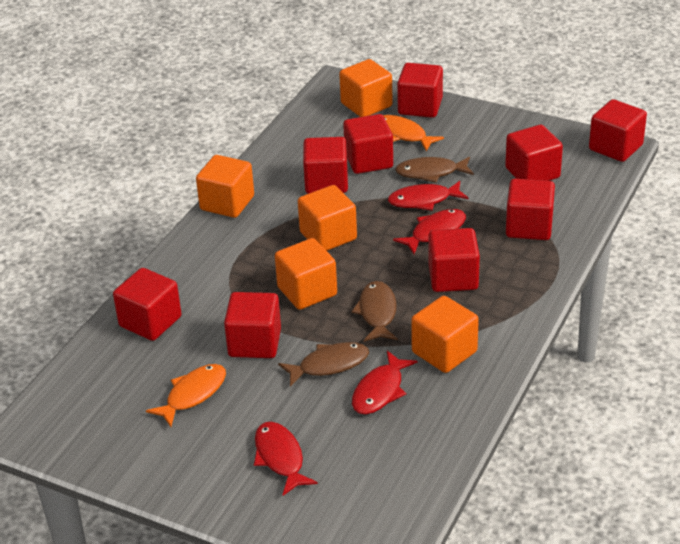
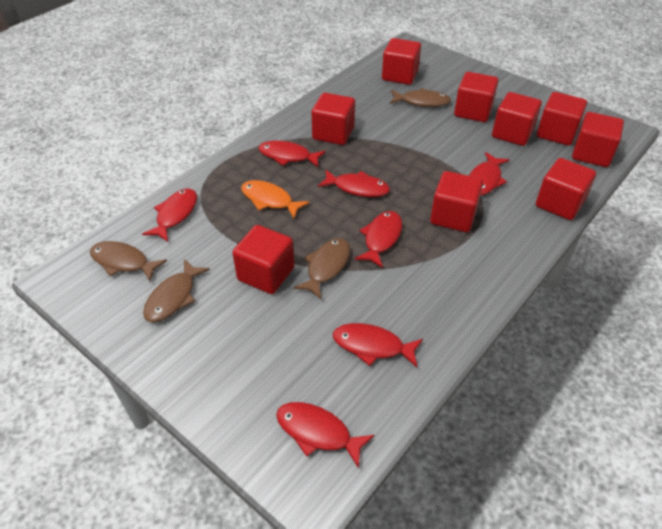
brown fish: [278,342,369,387] [351,281,398,342] [395,157,474,183] = 3 -> [90,241,167,281] [143,259,210,322] [293,238,350,299] [390,88,451,107] = 4
orange cube: [196,155,254,218] [275,238,337,310] [298,185,357,251] [339,59,393,117] [411,296,479,373] = 5 -> none = 0
orange fish: [146,364,226,427] [383,115,444,151] = 2 -> [241,180,310,218] = 1
red fish: [254,422,318,496] [352,351,417,414] [388,181,468,211] [393,209,466,254] = 4 -> [142,189,197,242] [258,141,326,167] [276,402,375,469] [318,170,390,197] [333,323,423,367] [354,211,402,268] [469,152,510,196] = 7

